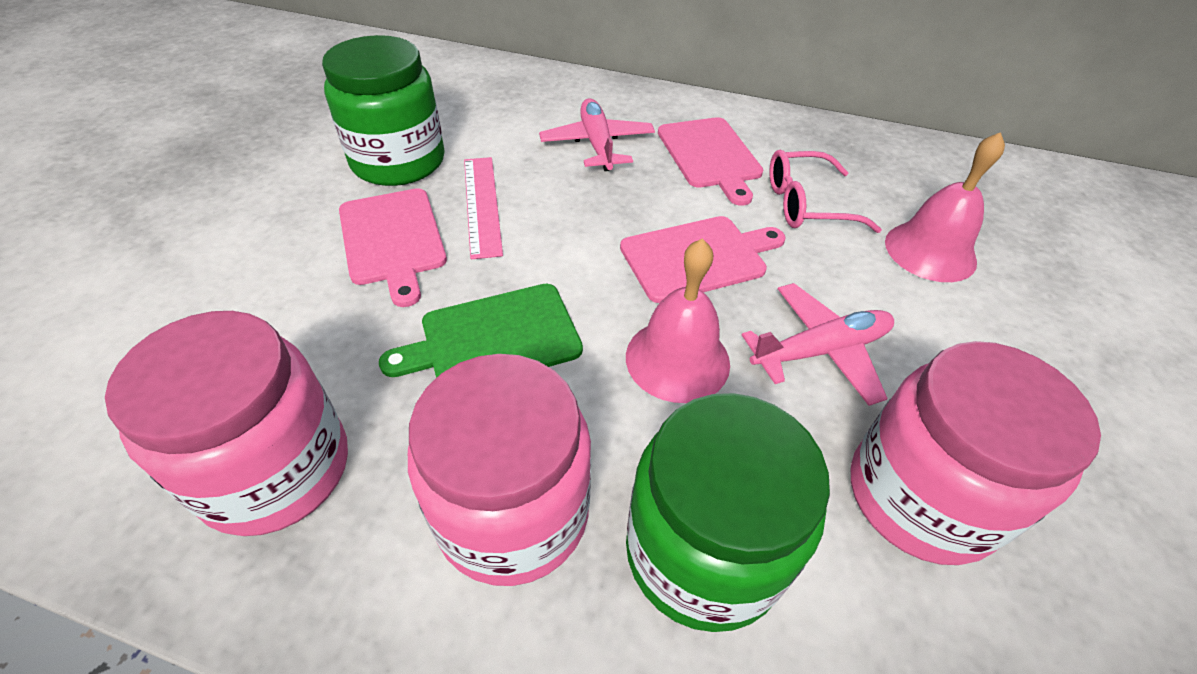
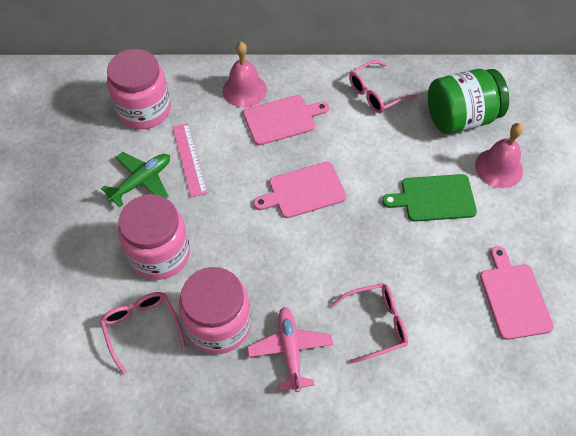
green jar: [322,35,444,186] [626,393,830,632] = 2 -> [428,69,509,134] = 1
green plane: none = 0 -> [101,152,170,207] = 1
pink glasses: [769,150,882,233] = 1 -> [100,292,186,375] [331,283,408,364] [349,60,417,113] = 3
pink plane: [539,98,655,171] [742,283,894,406] = 2 -> [247,307,333,392] = 1

